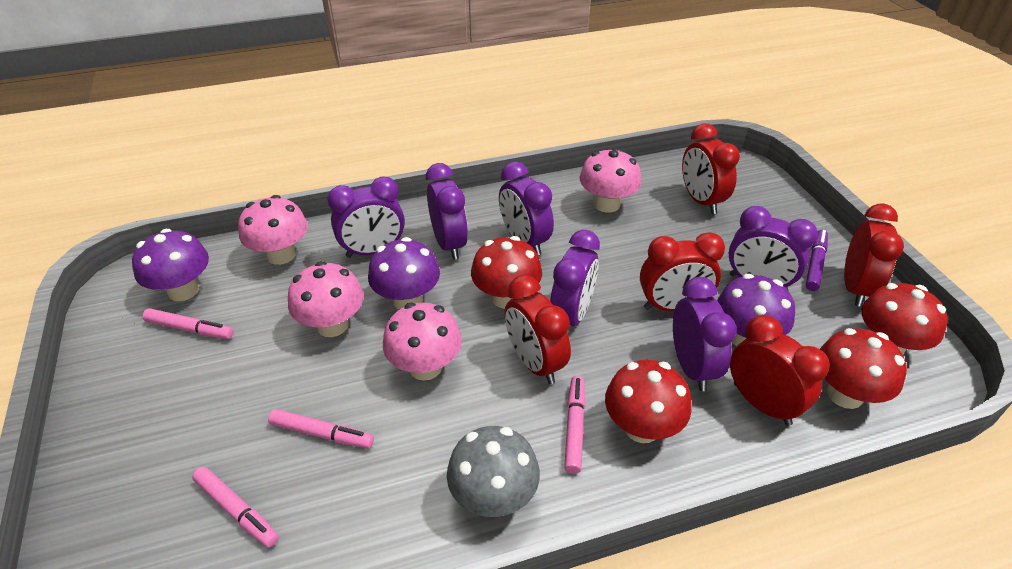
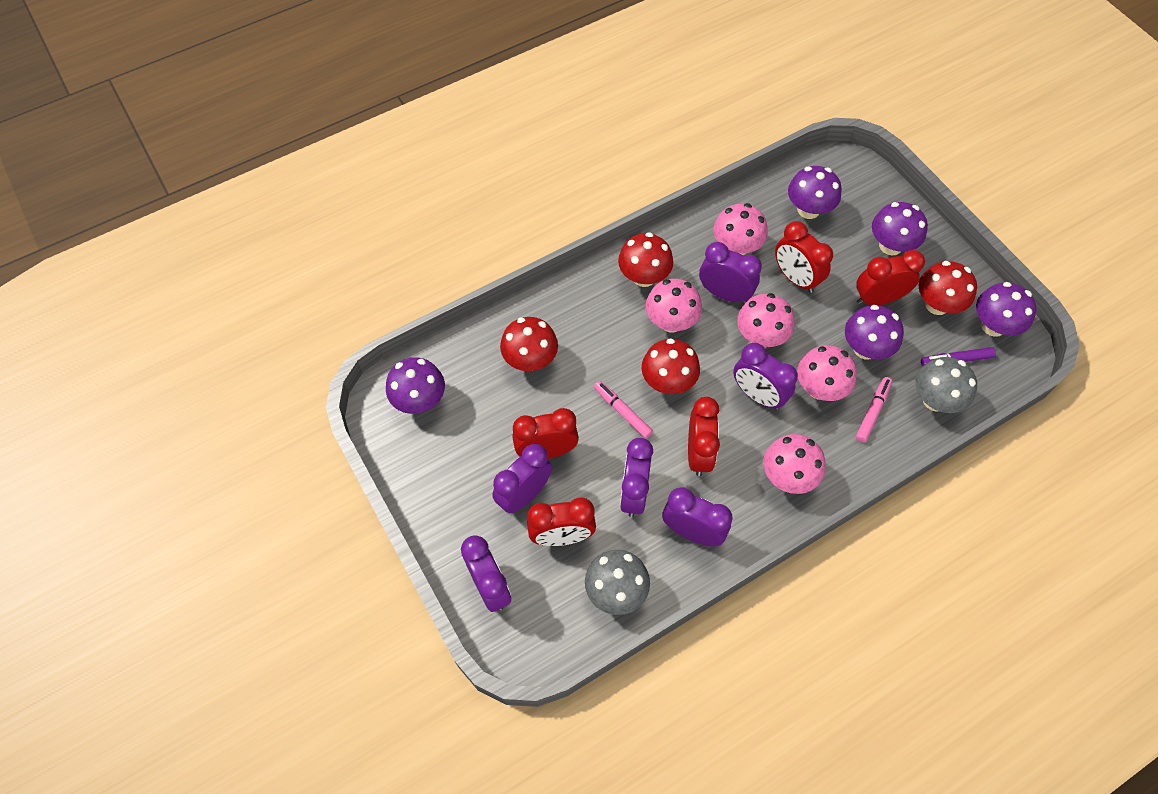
grey mushroom: [447,426,540,517] = 1 -> [585,550,650,615] [916,357,977,413] = 2
pink marker: [142,308,233,339] [192,467,279,548] [268,409,374,449] [564,376,585,474] = 4 -> [594,381,653,438] [856,377,892,442] = 2
pink mushroom: [238,195,308,265] [288,261,364,337] [383,303,462,381] [580,148,641,213] = 4 -> [646,279,702,333] [713,203,768,255] [737,293,794,347] [763,434,826,494] [797,345,857,401] = 5
purple mushroom: [132,229,209,301] [368,237,440,310] [717,274,795,346] = 3 -> [386,357,445,414] [788,166,842,219] [845,305,904,359] [872,202,928,256] [976,282,1036,337] = 5

